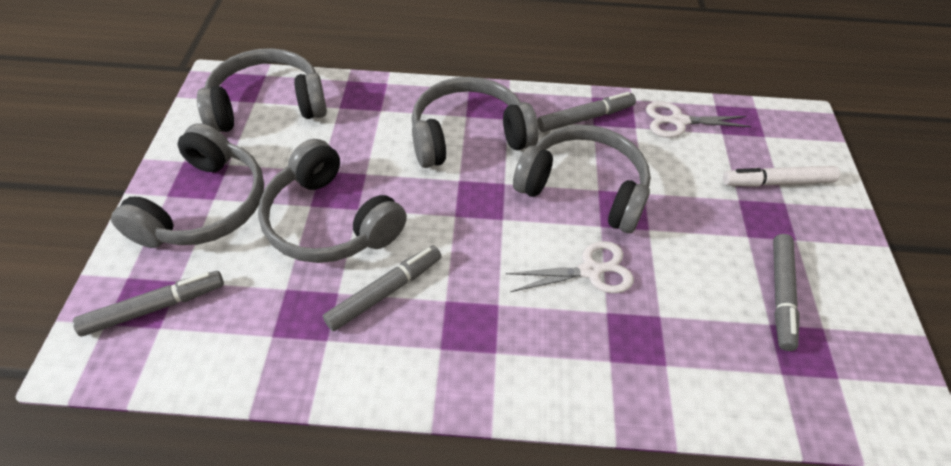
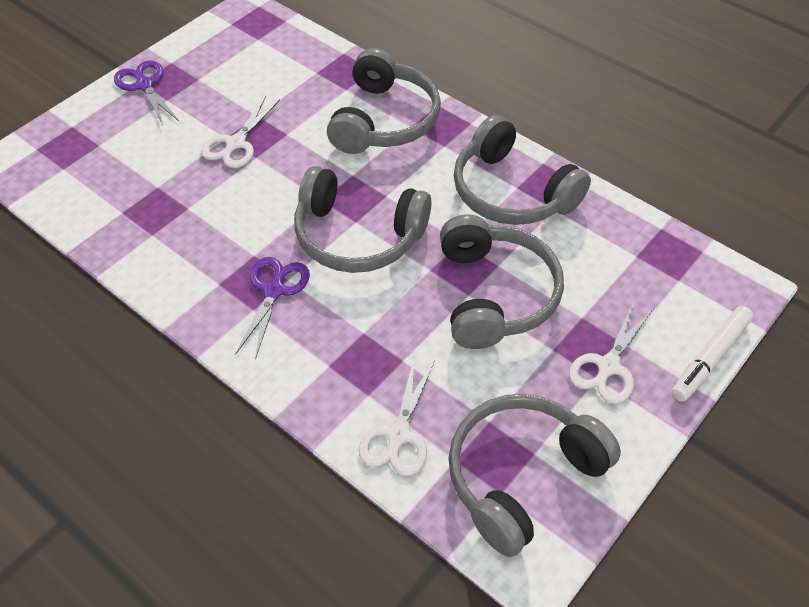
grey marker: [73,271,224,336] [323,245,442,331] [537,92,636,132] [773,234,800,351] = 4 -> none = 0
purple scissors: none = 0 -> [114,60,179,125] [236,257,310,360] = 2
white scissors: [506,241,634,293] [646,101,751,138] = 2 -> [201,96,280,168] [359,357,435,476] [569,300,653,404] = 3

